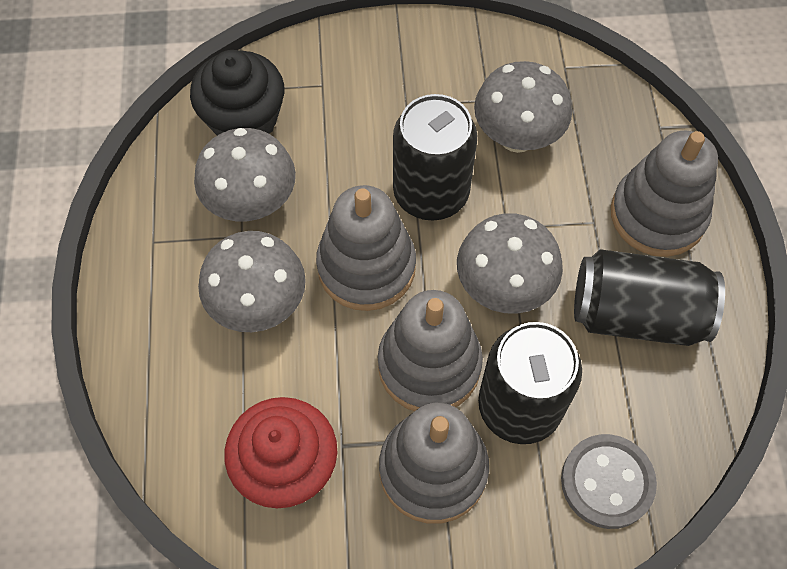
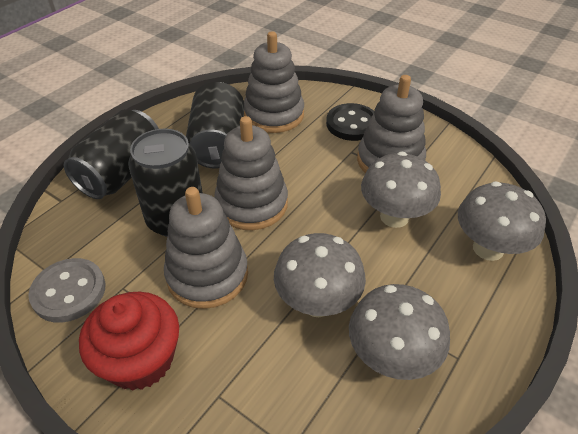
black button: none = 0 -> [326,103,374,141] = 1
black cupcake: [190,50,284,135] = 1 -> none = 0

